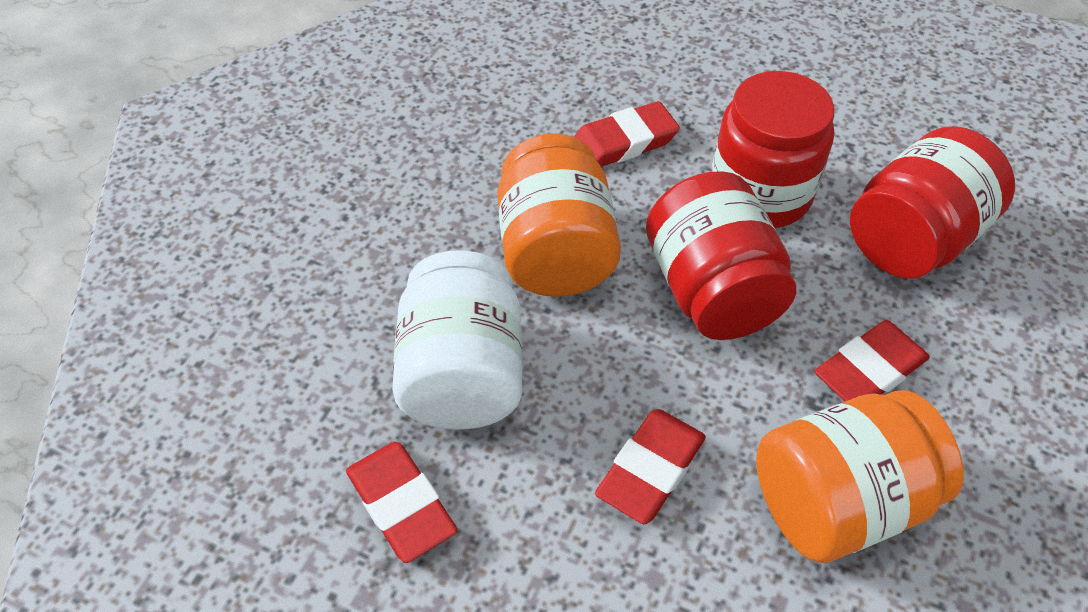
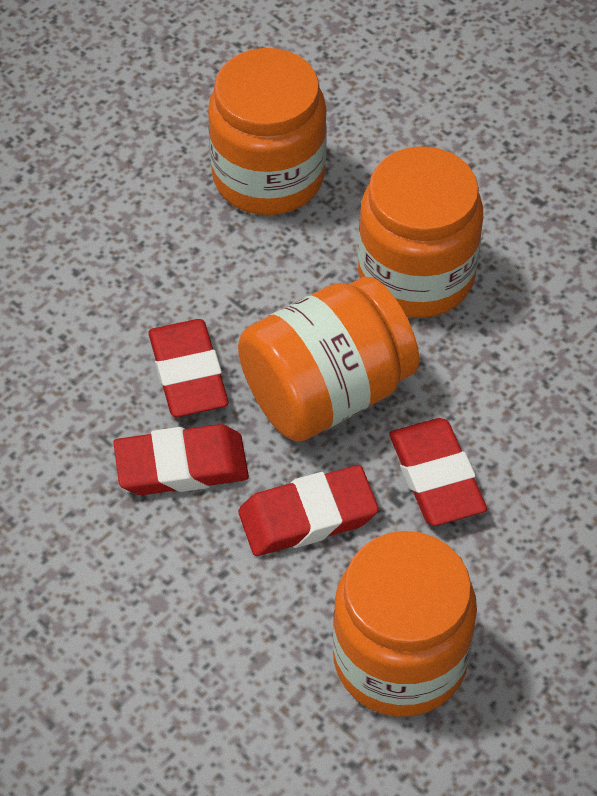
orange jar: [497,134,621,297] [756,390,964,563] = 2 -> [208,48,327,215] [238,277,419,441] [333,531,477,717] [358,146,483,318] = 4
red jar: [646,171,796,340] [712,71,835,228] [850,126,1015,278] = 3 -> none = 0
white jar: [392,250,523,430] = 1 -> none = 0

